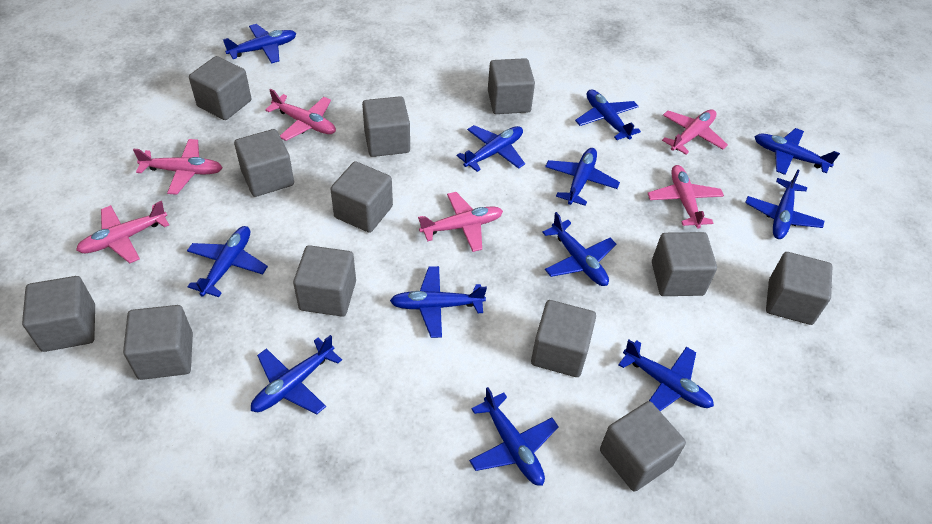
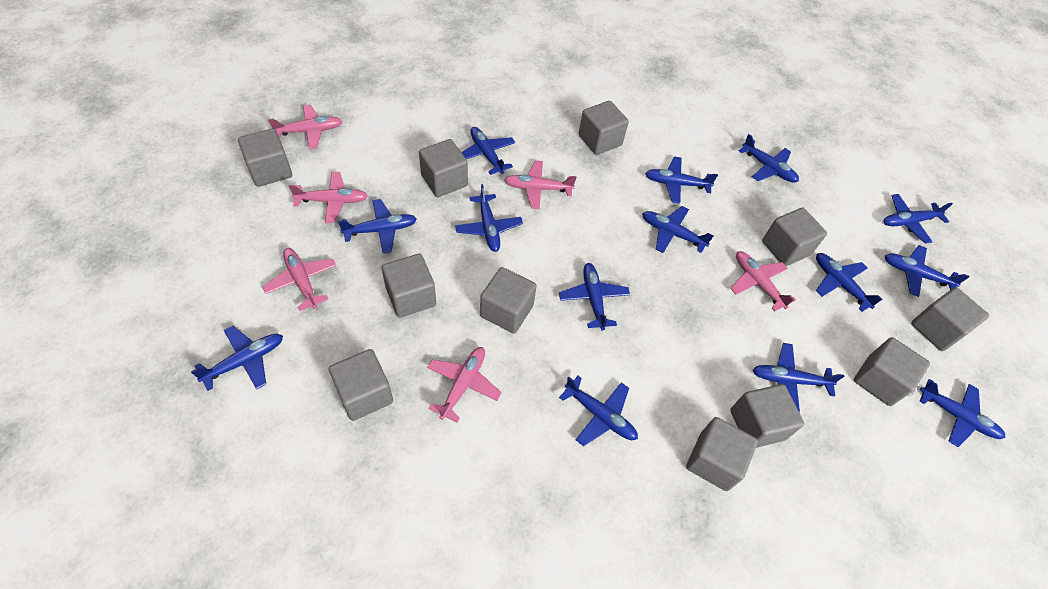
blue plane: [187,226,268,297] [223,24,296,64] [251,335,342,414] [390,266,487,338] [457,125,525,172] [469,387,559,486] [542,212,616,286] [545,148,620,206] [575,89,641,140] [618,340,714,411] [745,170,824,239] [754,128,840,175] = 12 -> [191,326,283,391] [338,199,417,253] [455,184,523,252] [461,127,515,175] [559,263,630,331] [559,376,638,446] [642,206,714,253] [645,156,718,204] [739,134,799,183] [753,343,844,413] [816,253,882,312] [883,194,953,244] [885,245,969,297] [920,379,1005,447] = 14
grey cube: [22,276,95,352] [123,305,193,380] [189,56,252,120] [234,129,294,197] [293,245,356,317] [330,161,393,233] [362,96,410,157] [488,58,535,114] [531,300,596,377] [600,401,686,491] [652,232,717,296] [766,252,832,325] = 12 -> [238,128,292,187] [329,349,393,421] [382,254,436,318] [419,139,468,197] [480,267,537,334] [579,101,629,155] [686,417,758,491] [730,384,804,448] [762,208,827,266] [854,337,930,406] [911,287,989,351] = 11

